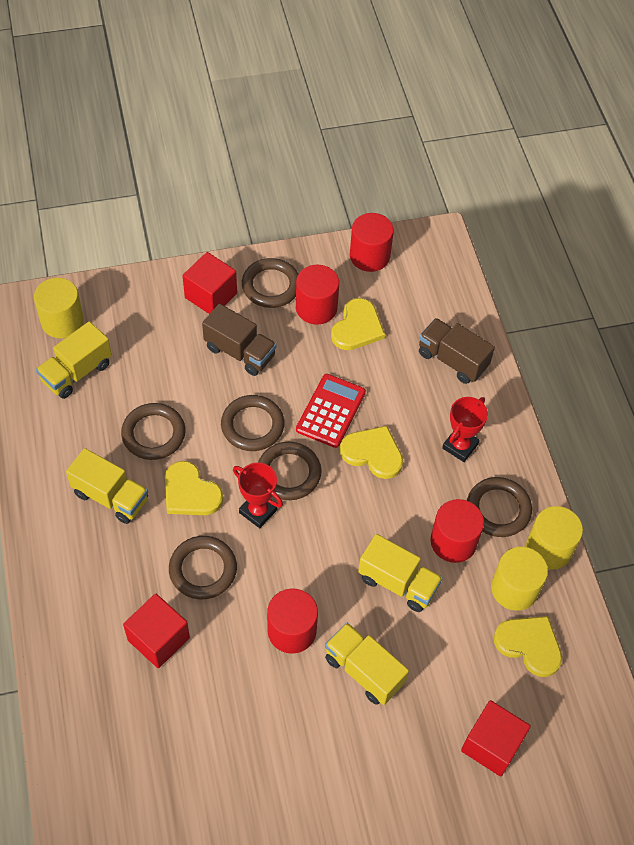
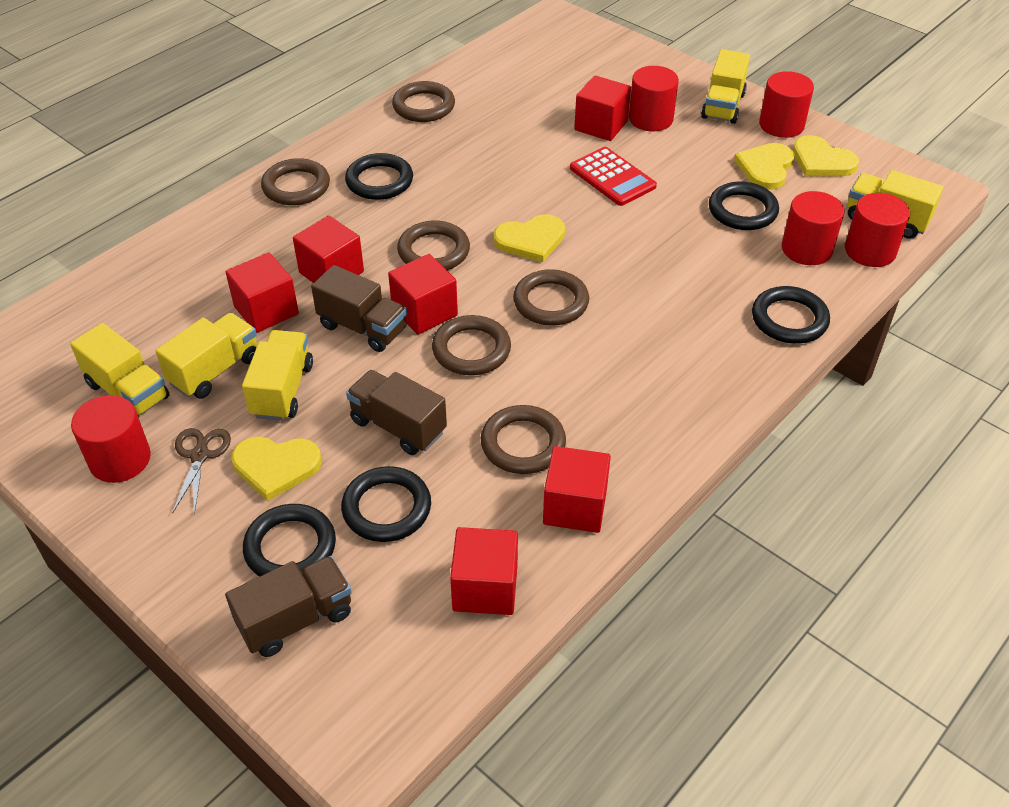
black ring: none = 0 -> [243,504,336,577] [341,466,431,542] [345,153,413,200] [709,181,779,230] [752,286,830,344] = 5
brown scissors: none = 0 -> [173,428,231,515] = 1
brown truck: [202,304,276,376] [419,318,495,384] = 2 -> [225,556,352,657] [311,265,407,352] [346,370,447,455] = 3
red cube: [123,594,190,668] [183,252,237,314] [461,700,531,776] = 3 -> [226,252,299,333] [293,216,364,283] [388,254,458,335] [450,527,518,615] [543,446,611,533] [574,75,631,141] = 6
red cylinder: [267,589,318,654] [296,265,339,325] [350,213,394,272] [431,499,484,563] = 4 -> [71,395,151,483] [629,66,679,131] [759,71,814,138] [782,191,844,265] [845,193,910,267] = 5
red trophy: [233,463,283,528] [442,397,488,462] = 2 -> none = 0
yellow cylinder: [34,278,84,338] [491,547,548,611] [526,506,583,569] = 3 -> none = 0
yellow truck: [36,321,112,399] [66,448,148,524] [325,623,409,705] [358,534,443,612] = 4 -> [70,323,170,417] [156,313,257,399] [242,330,313,421] [701,49,750,124] [847,170,943,239] = 5

